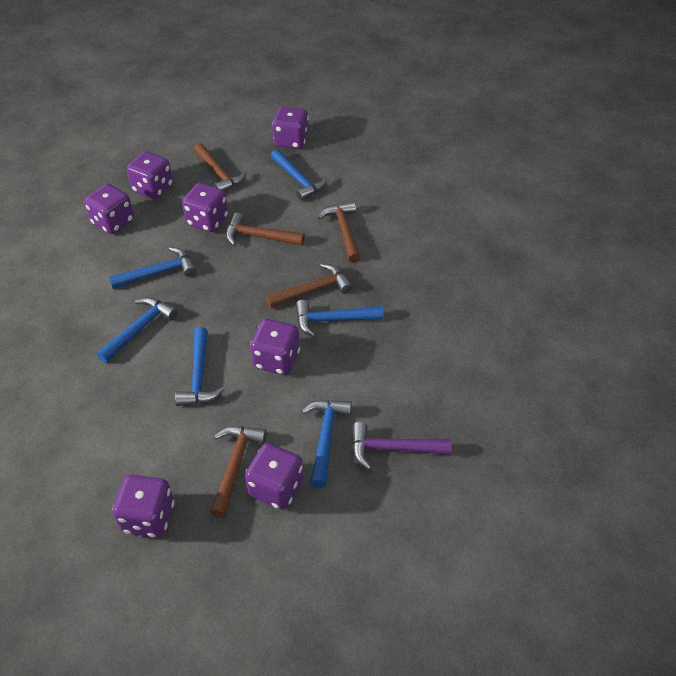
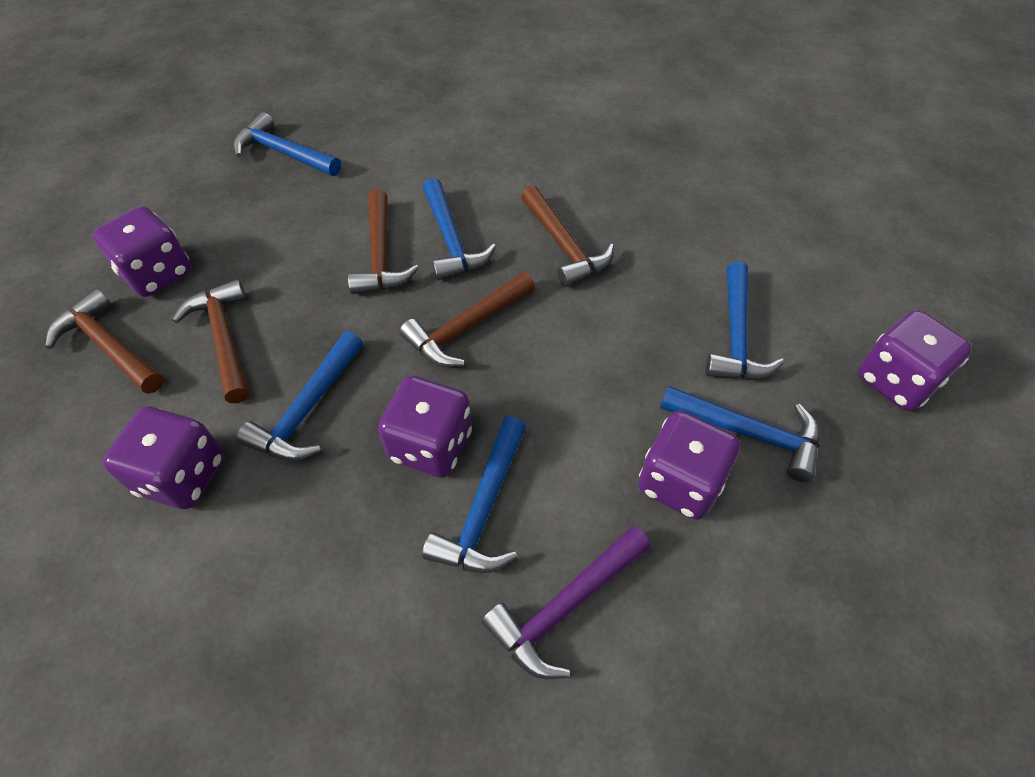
purple dice: [84,184,134,234] [113,475,174,538] [126,151,173,199] [182,183,228,232] [245,443,304,510] [250,319,300,375] [272,106,309,149] = 7 -> [93,206,191,297] [102,407,224,509] [378,376,472,478] [638,410,740,520] [858,310,972,411] = 5

